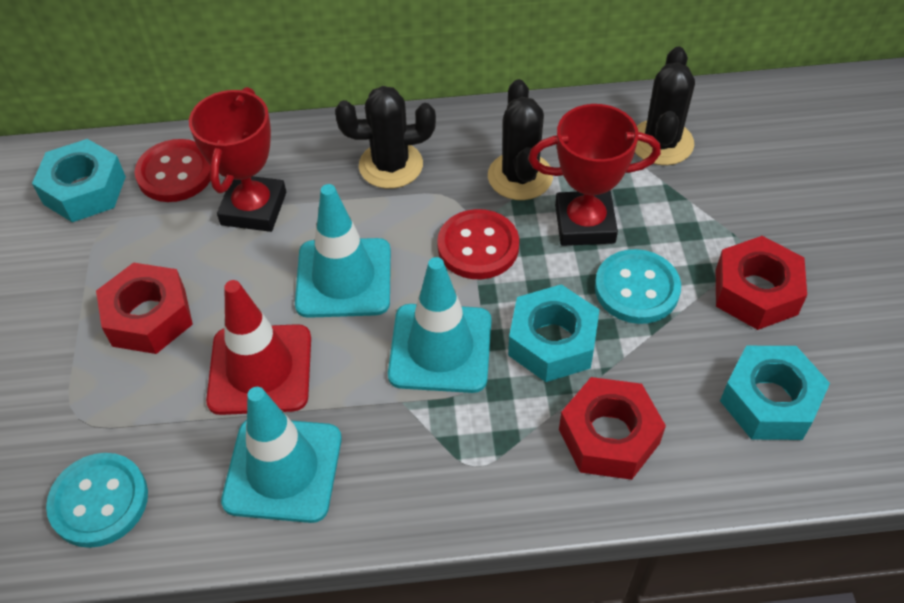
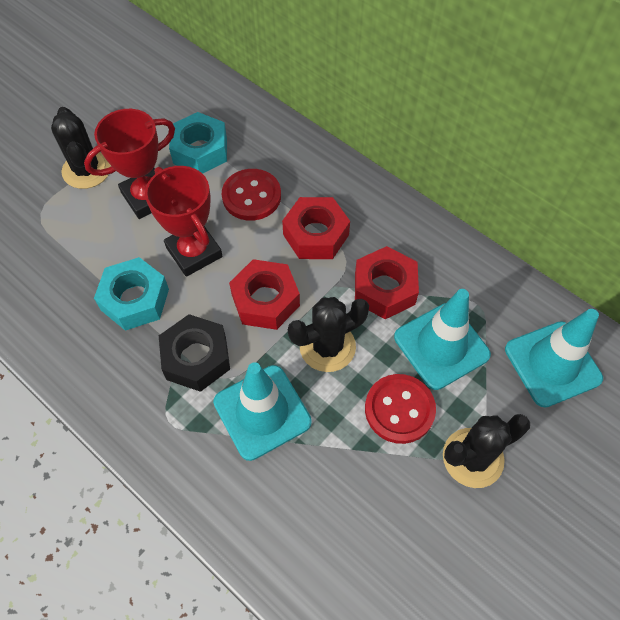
black nut: none = 0 -> [159,314,230,392] = 1
red traffic cone: [206,280,311,415] = 1 -> none = 0
turquoise button: [46,453,148,548] [595,249,681,324] = 2 -> none = 0
turquoise nut: [32,139,126,222] [508,284,600,382] [720,346,830,440] = 3 -> [94,257,169,331] [169,112,227,174] = 2

